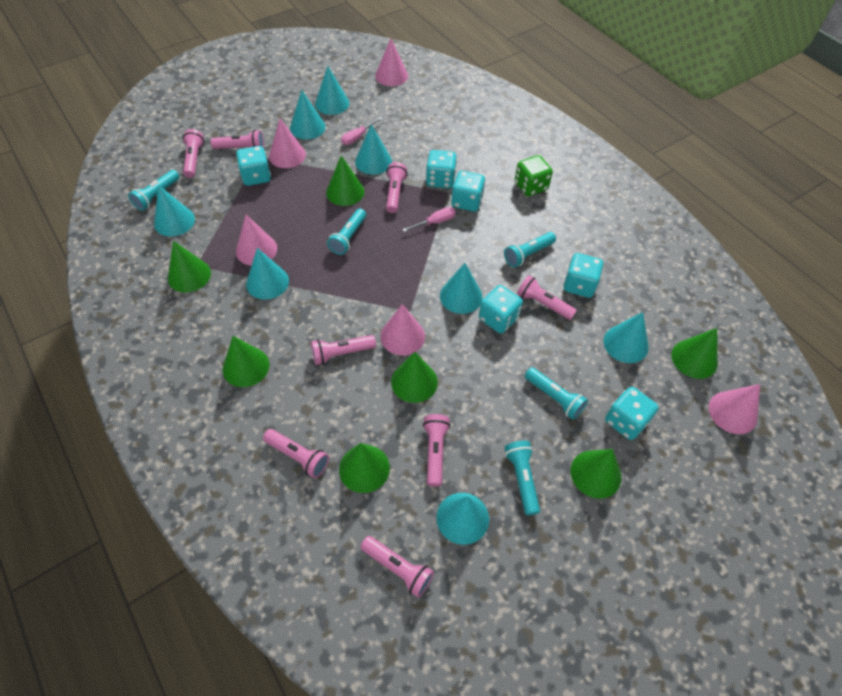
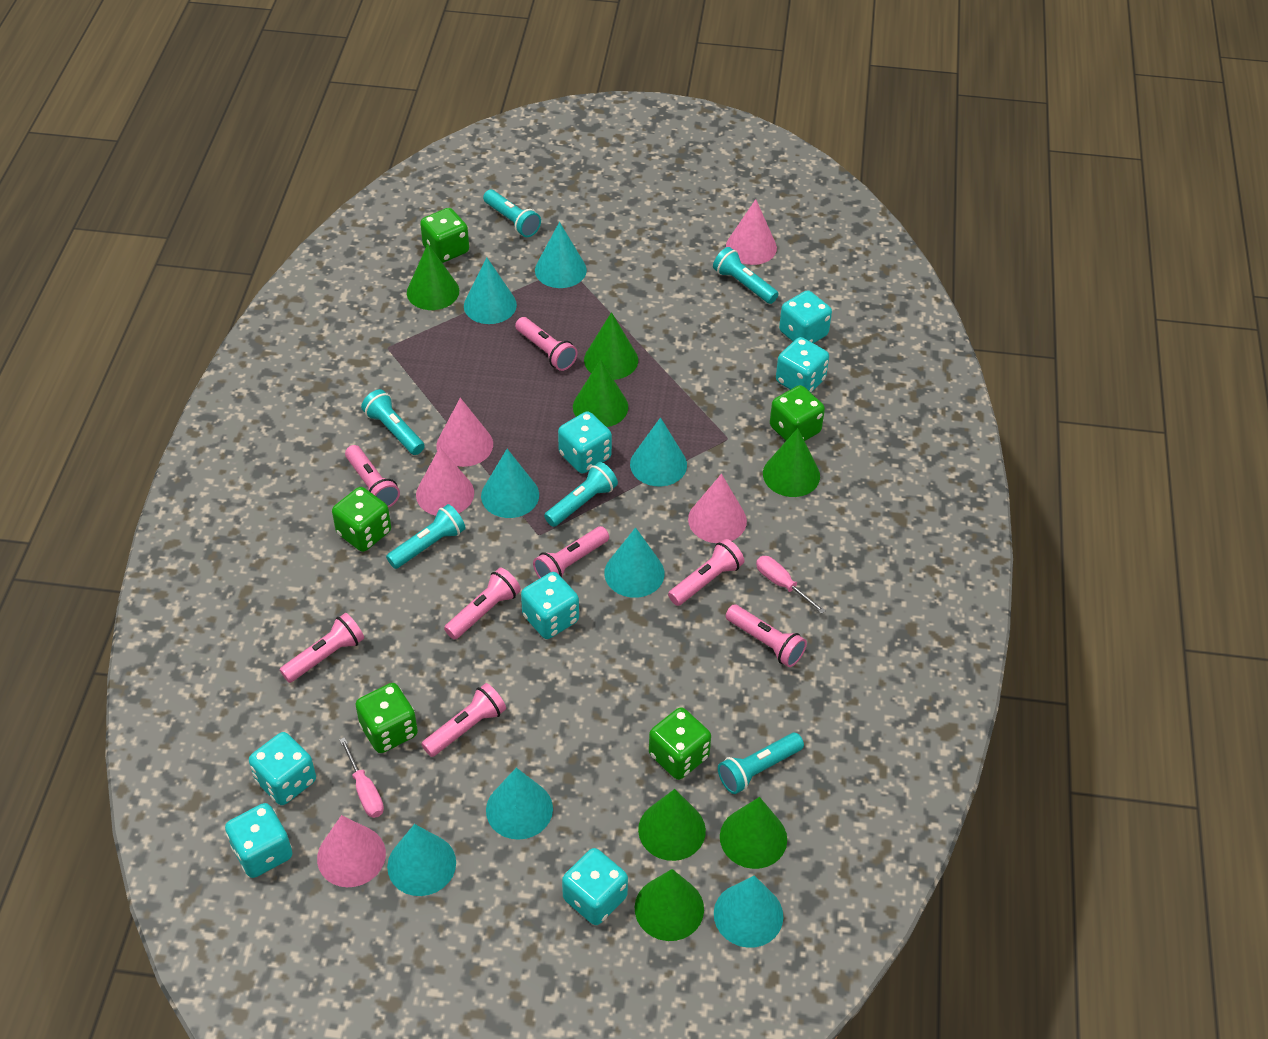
green dice: [514,155,553,196] = 1 -> [332,487,391,552] [355,683,418,753] [420,208,469,263] [649,708,711,780] [770,385,825,441] = 5
turquoise dice: [236,146,271,186] [426,150,457,188] [451,171,485,212] [479,285,523,334] [563,253,603,298] [605,387,659,440] = 6 -> [225,803,292,878] [249,732,316,805] [521,572,579,639] [558,411,612,474] [562,848,628,925] [776,337,829,392] [779,290,832,343] = 7
turquoise flashlight: [128,170,180,211] [327,209,366,255] [504,232,556,267] [504,441,540,515] [525,367,588,420] = 5 -> [361,389,425,455] [386,504,466,569] [483,190,541,237] [544,462,618,527] [713,247,779,304] [718,733,804,794] = 6

